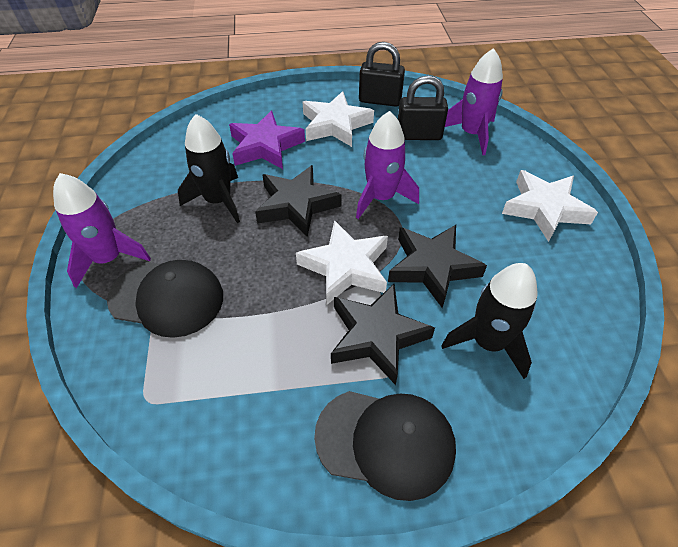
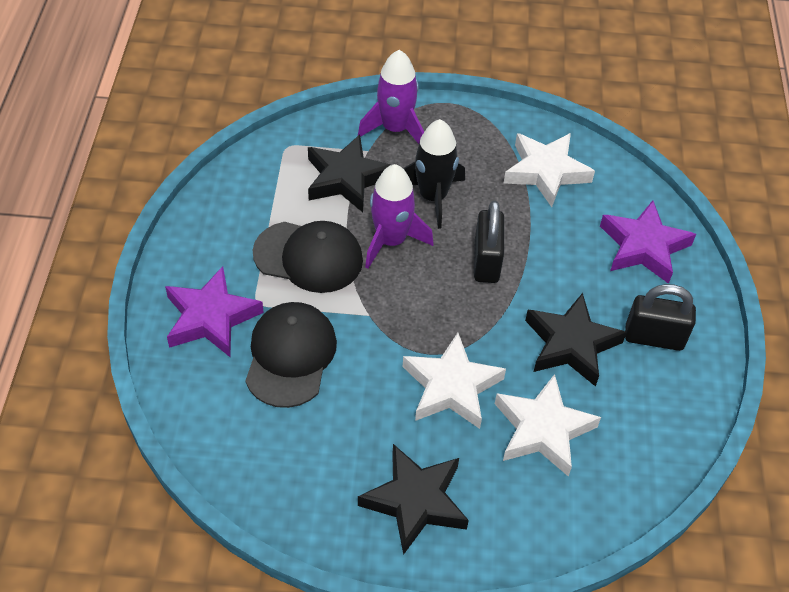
black rocket: [178,114,240,223] [441,263,538,379] = 2 -> [403,119,465,229] = 1
purple rocket: [53,173,151,288] [356,111,419,219] [445,48,503,155] = 3 -> [358,50,424,144] [365,164,434,269] = 2
purple star: [229,111,305,169] = 1 -> [165,266,264,357] [600,200,696,284] = 2

